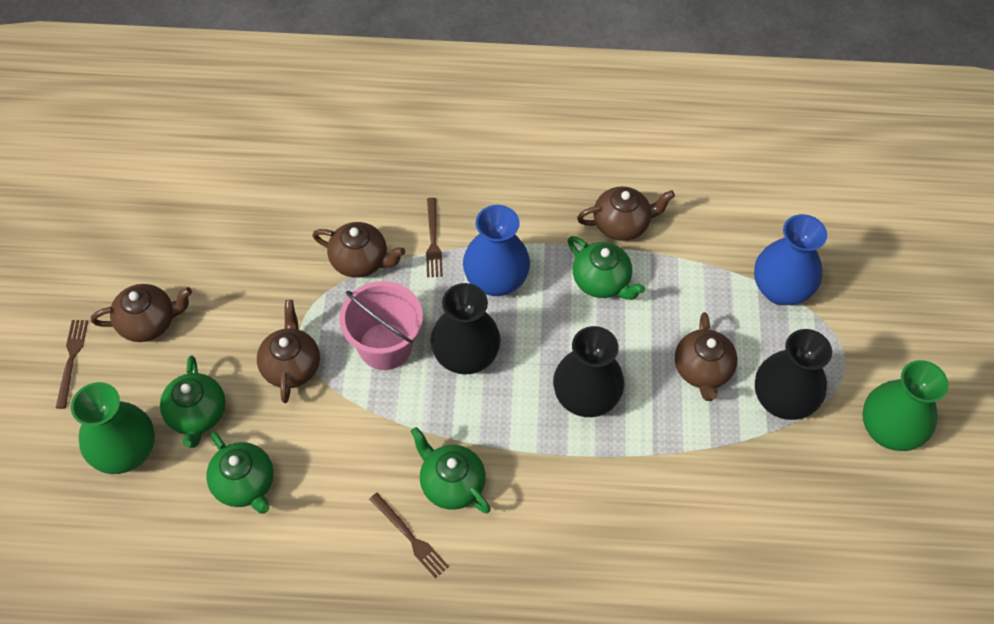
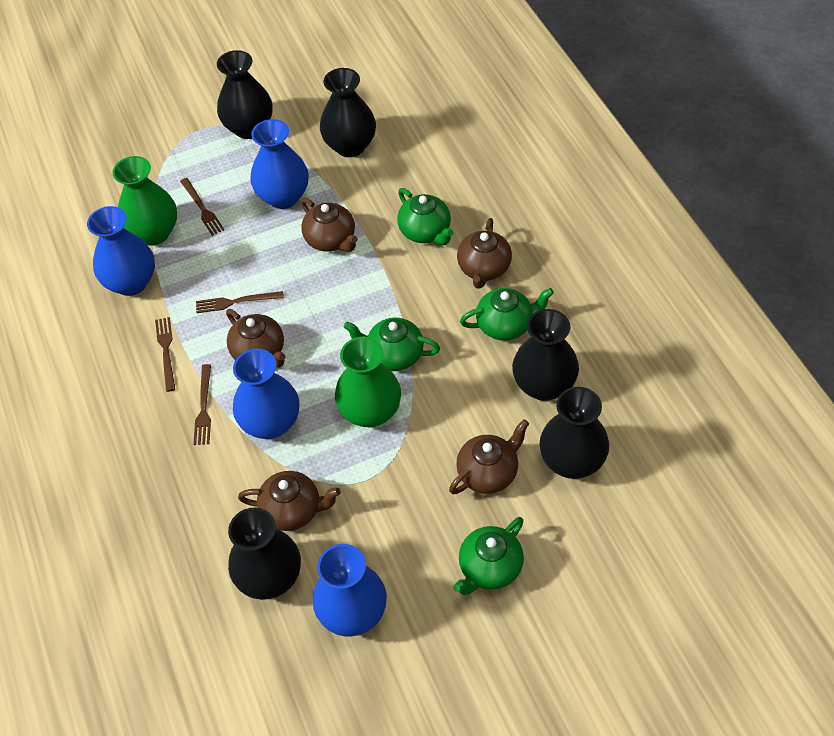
black vase: [431,283,501,375] [553,326,624,417] [755,329,832,420] = 3 -> [217,50,273,139] [228,508,301,600] [320,68,376,157] [512,309,579,401] [539,387,609,479] = 5
blue vase: [463,205,530,296] [754,214,827,305] = 2 -> [87,206,155,296] [233,349,299,439] [250,119,309,209] [312,544,387,637] = 4
brown fork: [56,320,88,409] [369,493,449,578] [426,198,443,277] = 3 -> [155,317,175,392] [180,178,225,236] [193,364,211,445] [196,291,284,313] = 4
pink bucket: [339,281,423,370] = 1 -> none = 0

